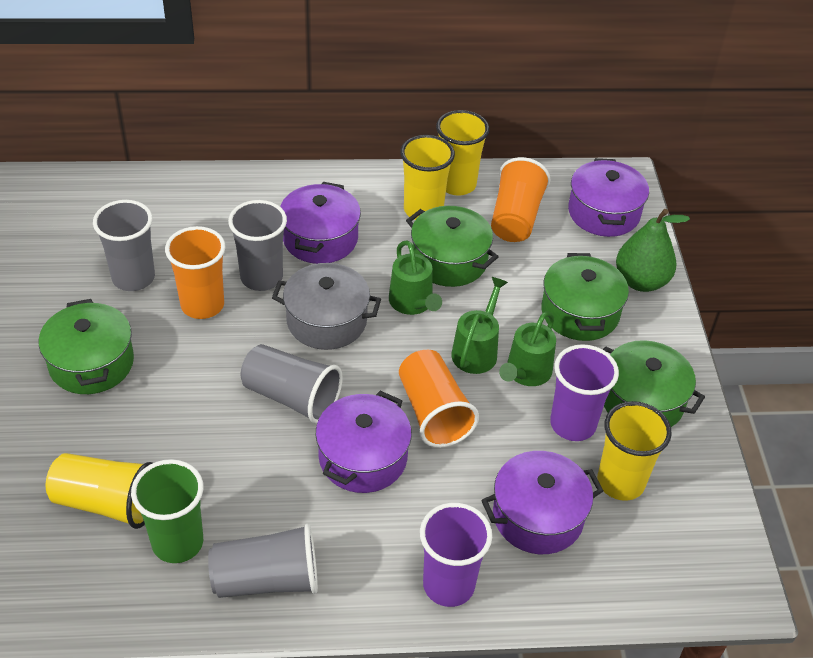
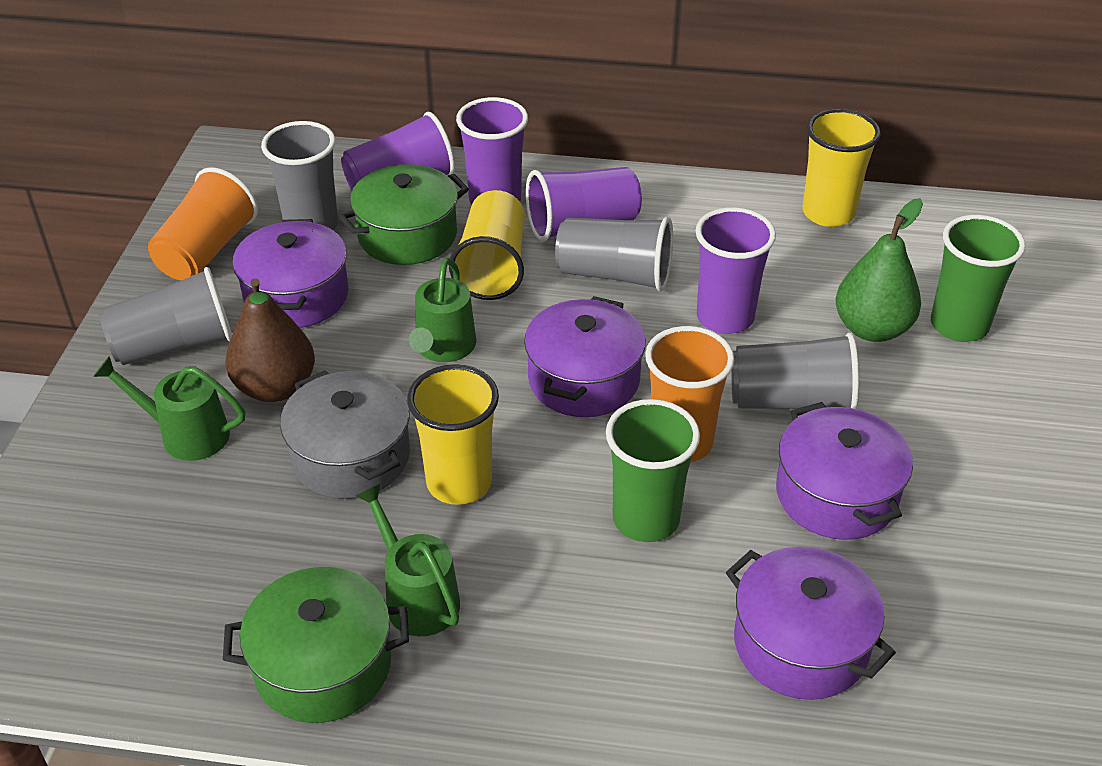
brown pear: none = 0 -> [226,278,315,402] = 1
green cup: [131,459,203,563] = 1 -> [606,399,700,542] [931,215,1026,342] = 2
green pot: [39,299,134,394] [406,206,499,287] [542,253,629,341] [603,340,705,427] = 4 -> [223,567,409,723] [339,164,469,265] = 2
orange cup: [165,226,225,319] [399,350,479,448] [491,157,551,242] = 3 -> [148,167,258,280] [645,326,734,462] = 2
purple cup: [420,503,492,607] [550,344,619,441] = 2 -> [341,112,455,191] [456,97,528,205] [526,167,642,242] [695,207,776,334] = 4
yellow cup: [46,453,153,529] [400,135,455,220] [436,110,489,196] [597,401,672,501] = 4 -> [407,364,499,505] [449,190,525,300] [802,109,881,227] = 3

